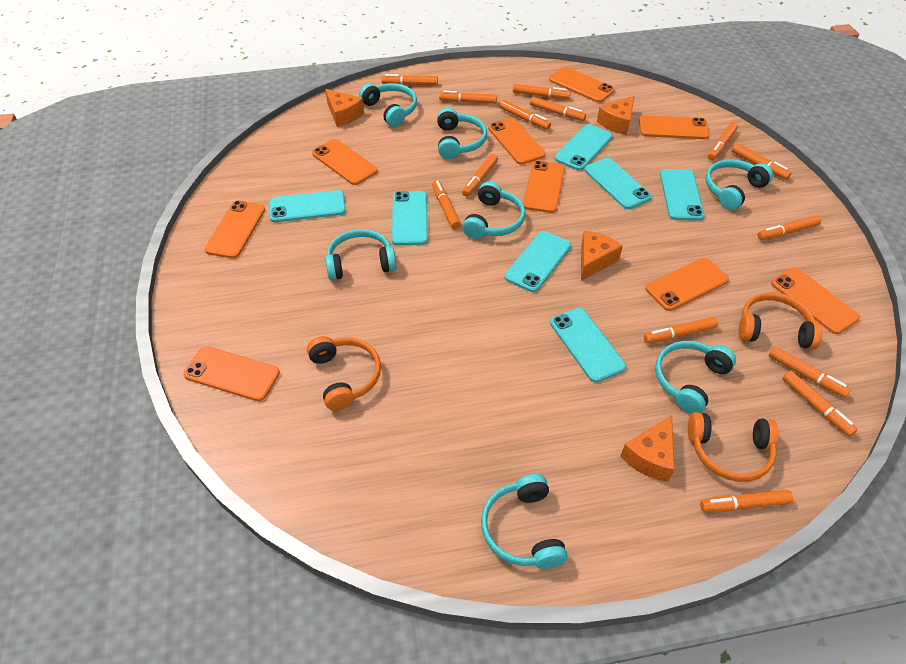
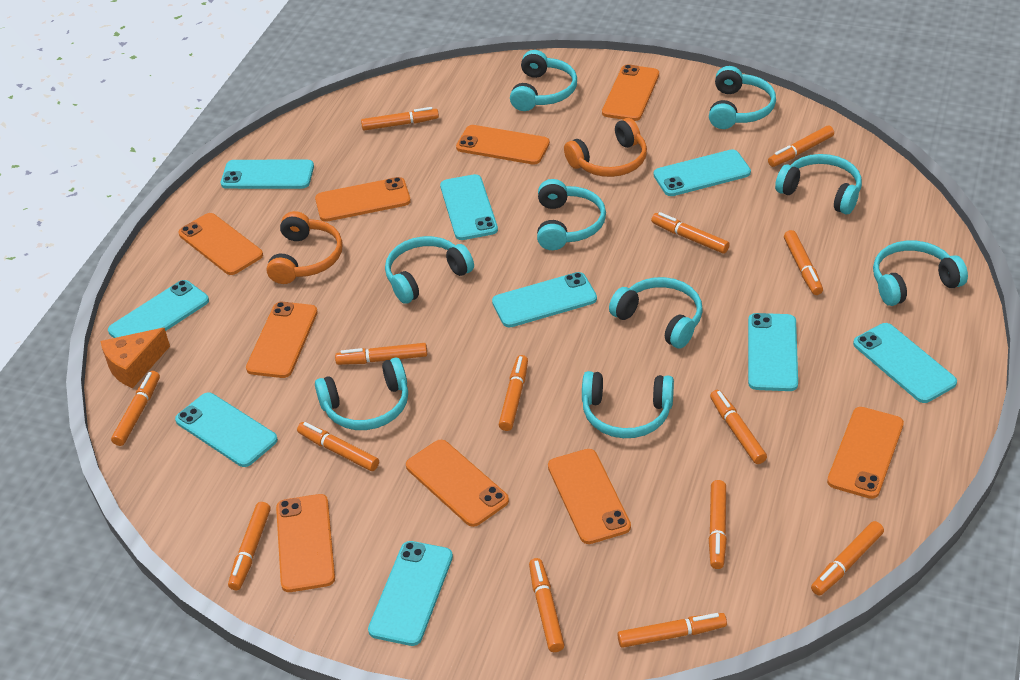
orange cheese: [325,89,364,127] [581,231,623,281] [597,96,635,135] [620,415,675,482] = 4 -> [101,328,170,388] = 1
orange headphones: [307,336,381,411] [688,412,779,482] [739,292,823,350] = 3 -> [266,211,343,284] [564,118,647,177] = 2
turquoise headphones: [325,229,397,280] [359,83,417,127] [437,108,487,159] [462,181,526,239] [481,474,568,569] [655,341,736,414] [706,159,773,210] = 7 -> [315,357,408,430] [385,236,474,304] [510,50,577,111] [537,179,606,250] [582,371,674,438] [609,277,703,348] [709,66,776,129] [775,154,862,214] [873,241,968,306] = 9
turquoise phone: [269,190,346,222] [392,191,428,245] [505,231,571,292] [550,308,626,383] [555,124,613,171] [584,158,652,209] [660,169,705,221] = 7 -> [108,280,209,338] [175,392,278,467] [221,160,314,189] [368,541,453,646] [440,174,498,240] [492,272,597,327] [654,149,751,196] [748,313,798,391] [853,323,957,403] = 9

